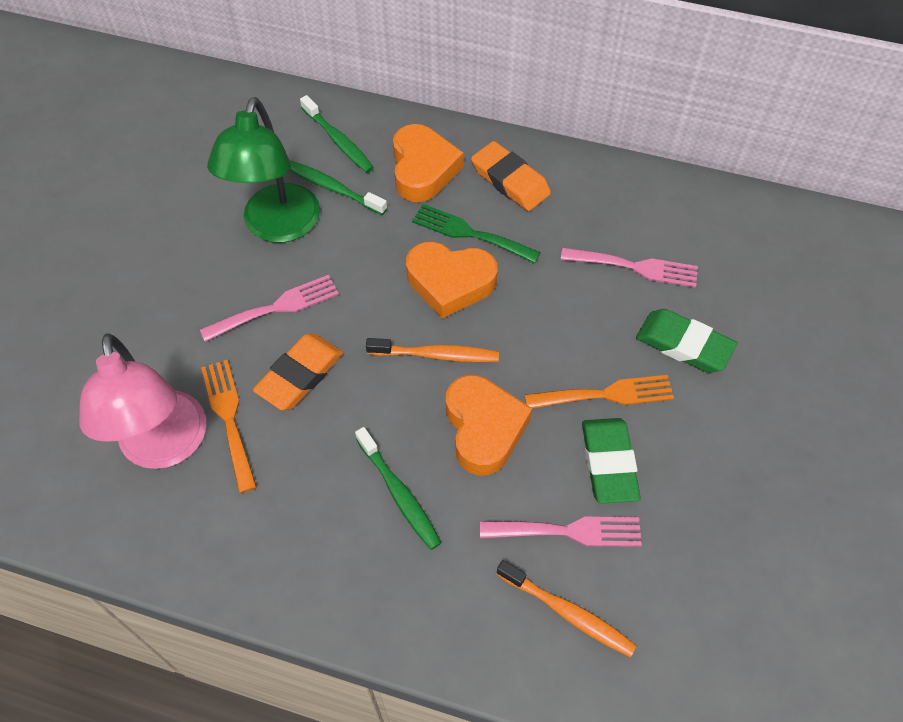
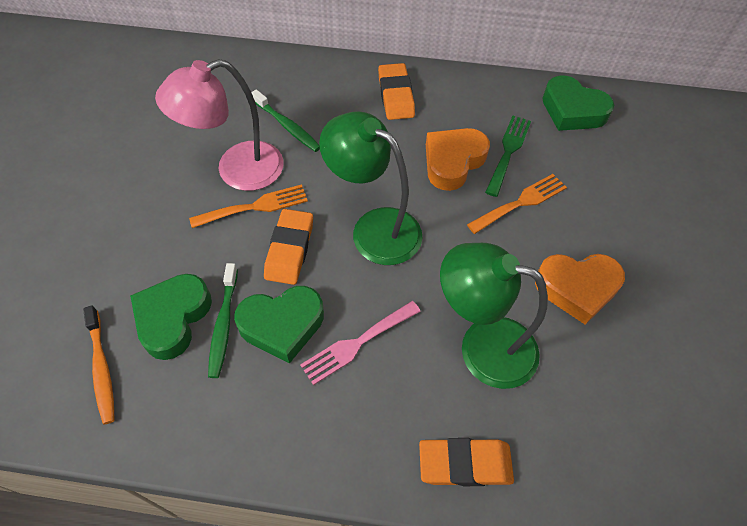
green eraser: [582,418,641,504] [636,309,737,373] = 2 -> none = 0
green heart: none = 0 -> [130,274,212,360] [234,286,324,364] [542,76,614,131] = 3
green lamp: [207,97,320,243] = 1 -> [319,111,422,265] [440,243,548,389] = 2
green toothbrush: [290,160,387,215] [300,95,374,173] [355,427,441,550] = 3 -> [208,263,238,378] [251,89,320,152] = 2
orange eraser: [253,334,343,410] [471,141,551,211] = 2 -> [264,209,313,285] [378,63,415,120] [419,438,514,486] = 3
orange heart: [393,124,464,202] [406,242,498,319] [446,375,532,476] = 3 -> [426,128,490,191] [535,254,625,325] = 2
orange toothbrush: [366,338,499,362] [496,560,637,657] = 2 -> [83,306,115,425] = 1
pink fork: [200,275,339,342] [480,517,642,547] [561,248,698,288] = 3 -> [300,301,421,385] = 1

